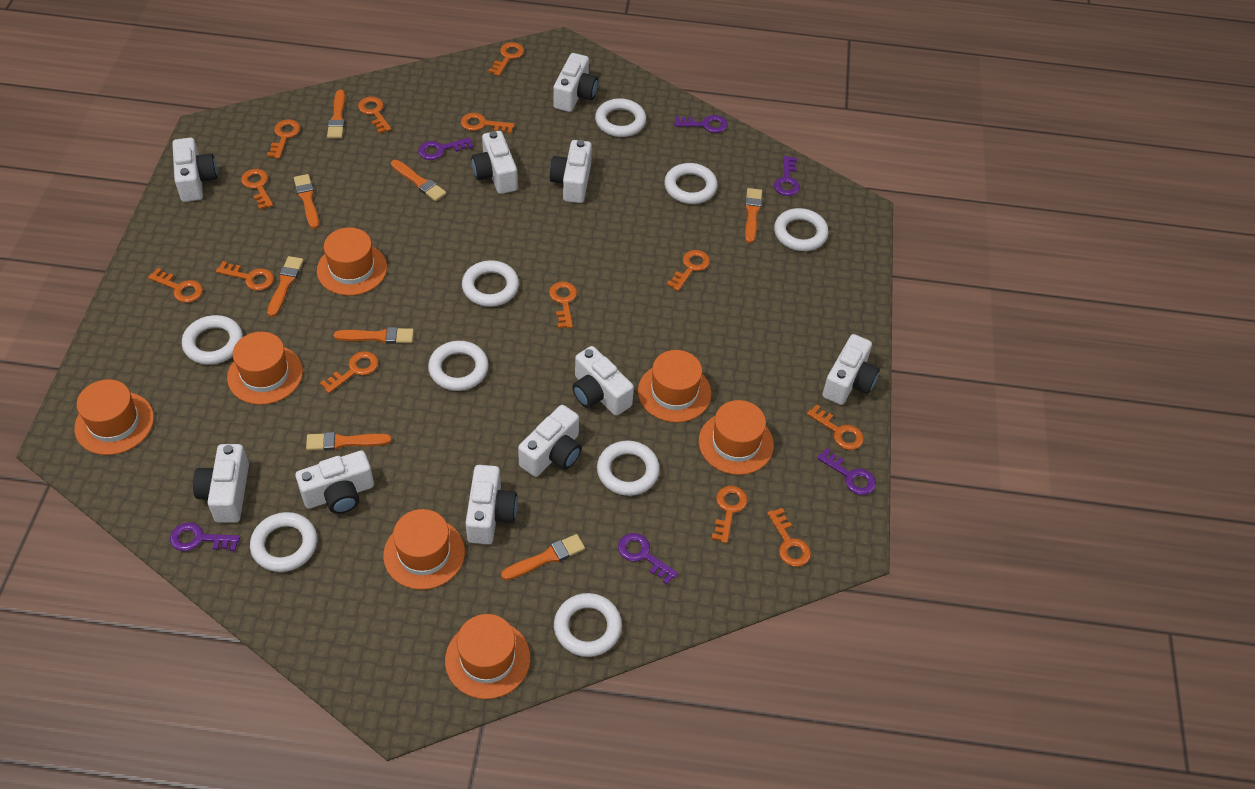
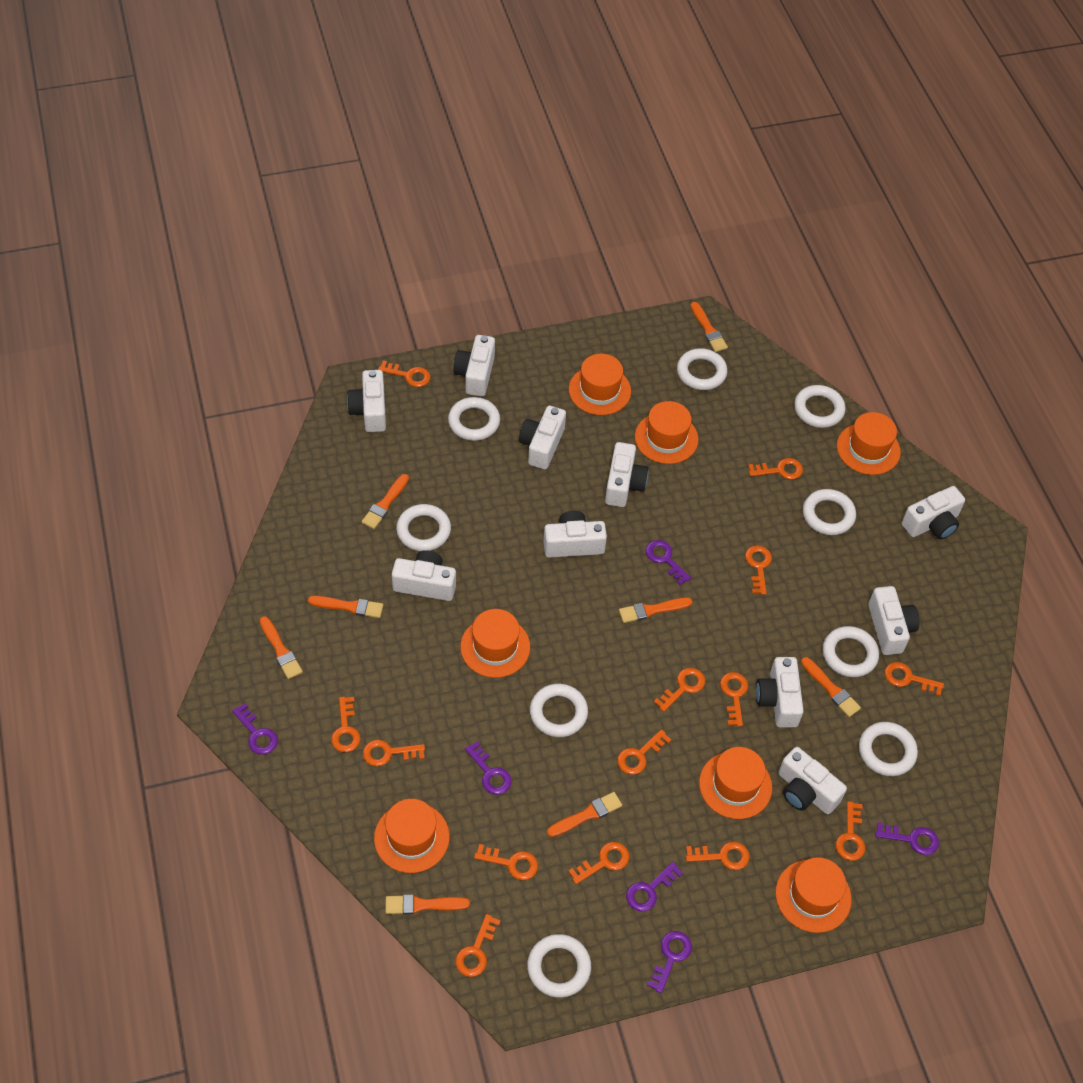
orange key: [148,268,203,303] [216,261,274,291] [241,169,273,210] [267,119,300,159] [320,351,378,393] [358,97,392,134] [461,113,515,134] [488,42,524,76] [549,281,577,328] [667,250,710,291] [711,486,748,543] [767,508,811,567] [807,404,864,450] = 13 -> [331,697,361,752] [363,740,425,766] [378,360,431,387] [455,914,501,977] [474,844,538,880] [568,842,629,884] [617,729,671,775] [654,668,705,712] [686,842,749,870] [720,672,748,726] [745,545,772,595] [748,458,803,479] [836,801,865,861] [885,662,944,696] = 14

